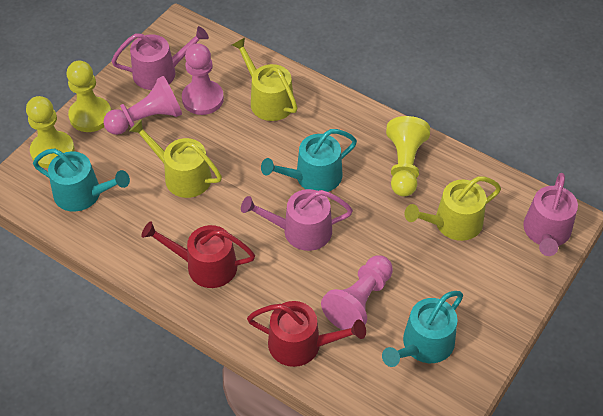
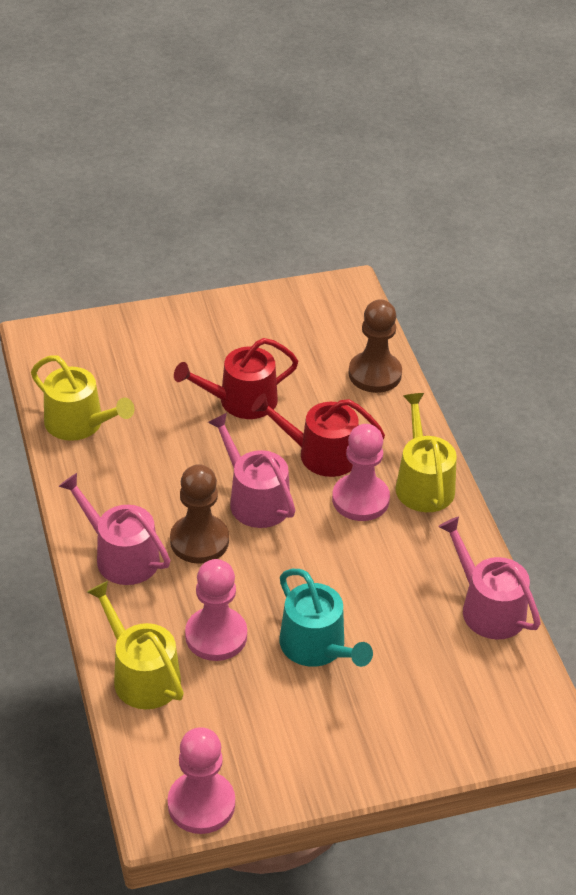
brown pawn: none = 0 -> [170,464,229,564] [348,299,402,393] = 2
turquoise watering can: [33,148,130,211] [261,129,357,192] [382,291,463,367] = 3 -> [280,569,373,667] = 1
yellow pawn: [26,96,75,168] [67,61,111,132] [386,116,430,197] = 3 -> none = 0

